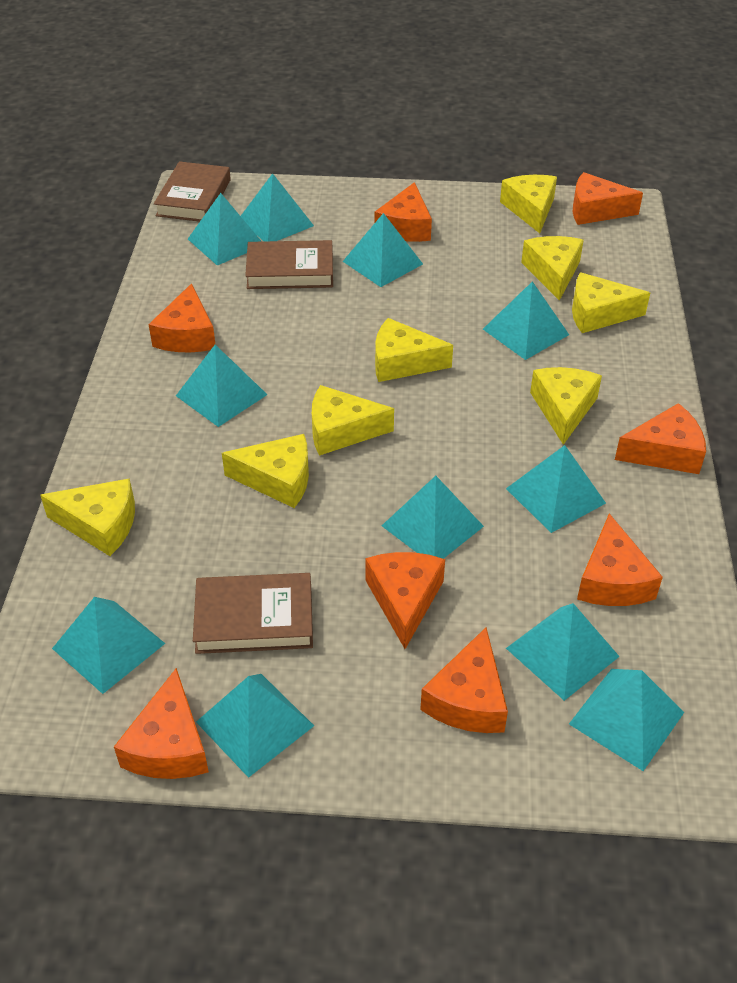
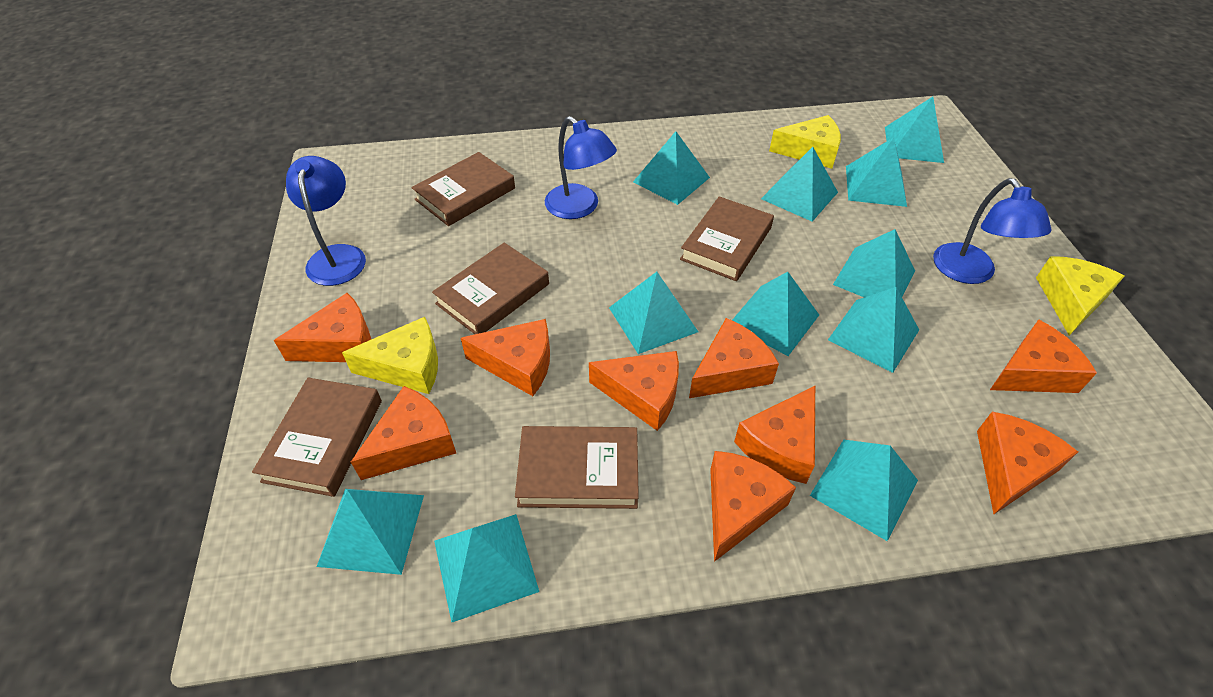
blue lamp: none = 0 -> [286,156,366,286] [545,116,617,219] [933,178,1052,284] = 3
brown book: [154,161,231,222] [193,573,313,654] [245,240,333,289] = 3 -> [252,378,382,497] [411,152,515,226] [432,243,549,334] [515,426,639,509] [680,196,774,281] = 5
orange cheese: [114,668,209,779] [148,283,216,353] [365,552,445,649] [375,182,432,242] [420,628,508,733] [573,172,643,225] [577,513,663,606] [615,403,706,474] = 8 -> [274,293,371,362] [351,386,456,480] [461,319,550,396] [589,351,679,431] [689,318,779,398] [710,451,796,562] [734,386,815,484] [977,412,1078,514] [990,319,1097,393] = 9
yellow cheese: [40,478,135,556] [222,434,309,508] [312,385,394,456] [375,318,453,382] [500,175,557,233] [521,236,584,301] [530,367,602,445] [572,272,650,333] = 8 -> [342,317,438,394] [769,115,841,169] [1036,256,1124,336] = 3

